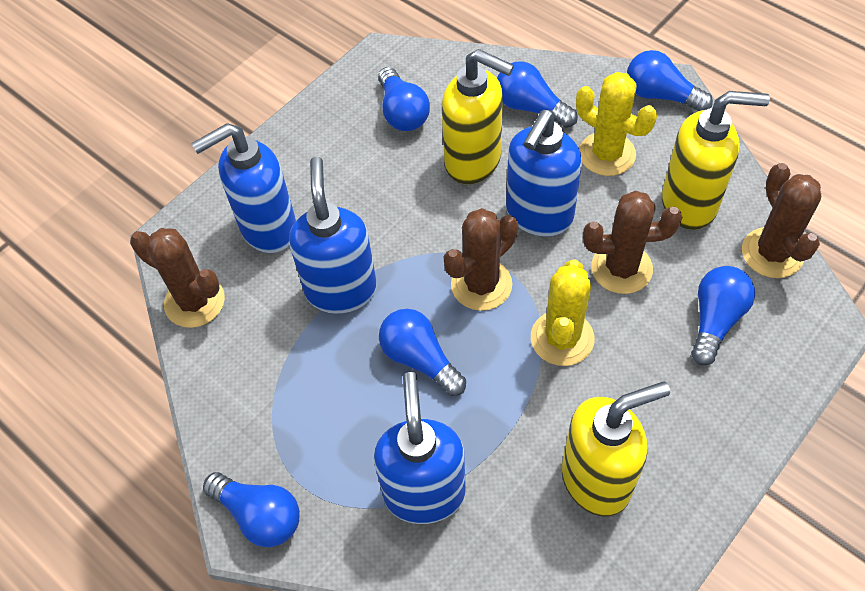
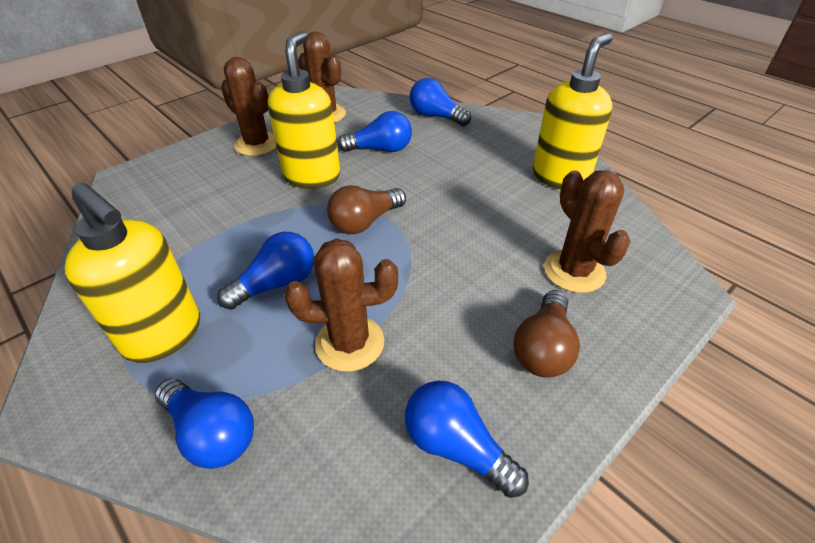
blue light bulb: [203,472,300,547] [378,67,430,131] [379,309,466,396] [497,61,578,128] [627,50,713,111] [691,266,755,365] = 6 -> [155,378,254,469] [217,232,314,310] [337,111,412,152] [405,381,529,498] [410,78,471,126] = 5
blue soap dispenser: [191,123,296,253] [289,157,377,314] [374,372,466,524] [506,110,582,236] = 4 -> none = 0
brown light bulb: none = 0 -> [327,185,406,234] [513,290,580,378] = 2
yellow cactus: [531,259,594,366] [576,72,657,176] = 2 -> none = 0

